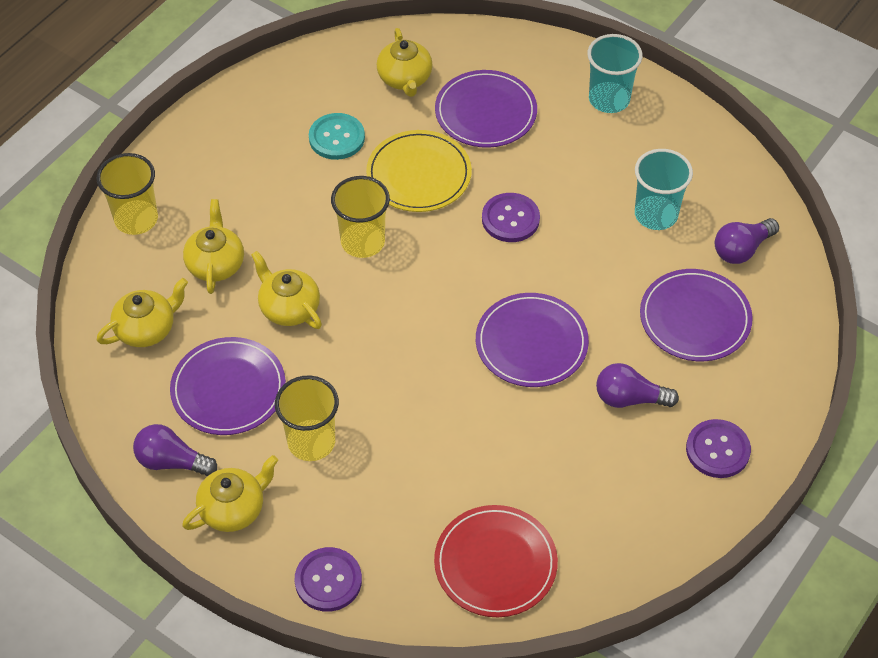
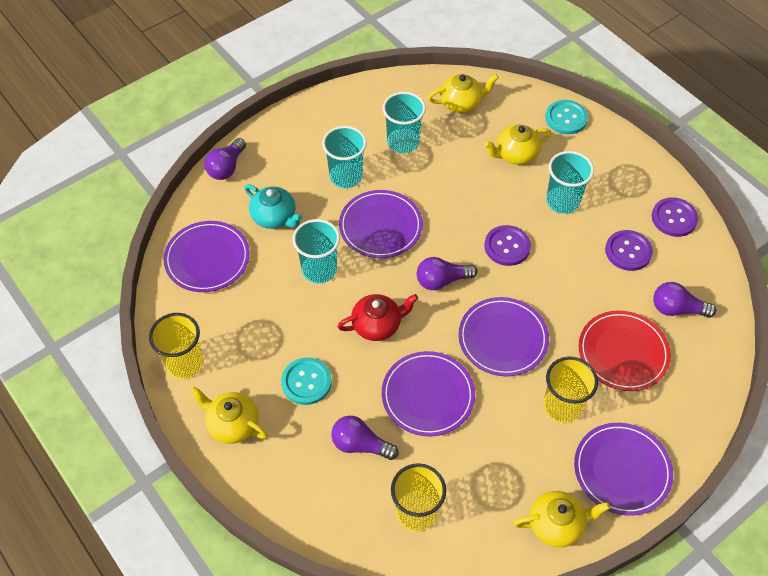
purple light bulb: [133,424,217,476] [596,363,679,408] [715,218,779,264] = 3 -> [204,138,246,180] [331,416,399,460] [417,257,477,290] [653,282,716,318] = 4
purple plate: [170,337,286,435] [435,70,537,148] [476,293,589,387] [640,269,753,361] = 4 -> [163,221,250,292] [339,190,423,258] [382,351,475,436] [458,297,549,376] [574,423,673,516] = 5
red teapot: none = 0 -> [337,294,418,341] = 1
turquoise button: [309,113,365,160] = 1 -> [281,357,332,405] [545,100,588,134] = 2
turquoise cup: [587,34,643,113] [635,149,693,230] = 2 -> [293,219,340,283] [322,126,367,188] [382,92,426,153] [546,151,594,214] = 4
turquoise teapot: none = 0 -> [244,184,303,229] = 1
yellow plate: [366,130,472,212] = 1 -> none = 0
yellow teapot: [97,278,188,347] [182,455,278,532] [183,199,244,294] [251,251,322,329] [377,28,433,97] = 5 -> [190,387,268,444] [428,74,499,113] [484,125,552,165] [514,491,610,547] = 4

